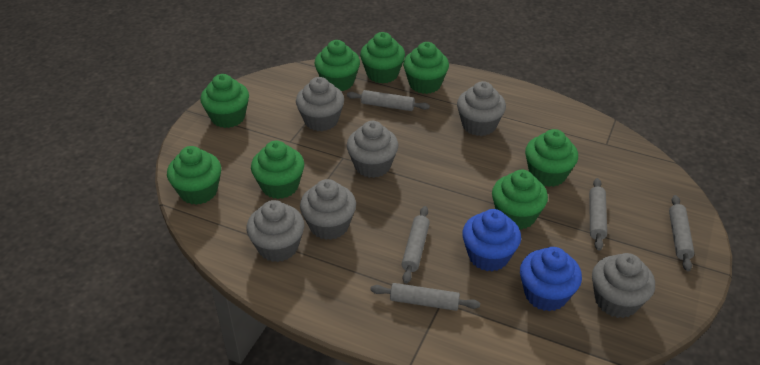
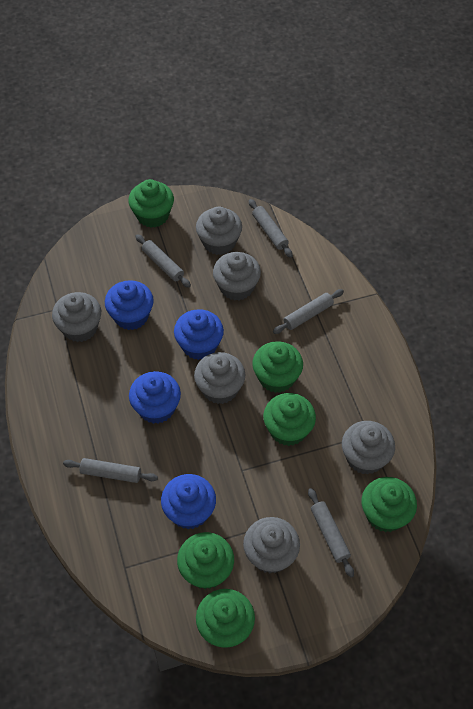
blue cupcake: [462,209,521,271] [520,247,582,312] = 2 -> [105,280,154,330] [129,371,181,424] [161,474,216,529] [174,309,224,360] = 4
green cupcake: [167,146,221,205] [200,74,249,128] [251,141,304,199] [314,40,360,91] [360,32,405,84] [403,42,449,94] [492,170,548,230] [525,129,578,187] = 8 -> [128,179,174,228] [177,532,234,589] [196,589,255,648] [252,341,303,393] [263,393,316,446] [361,477,417,532] = 6

